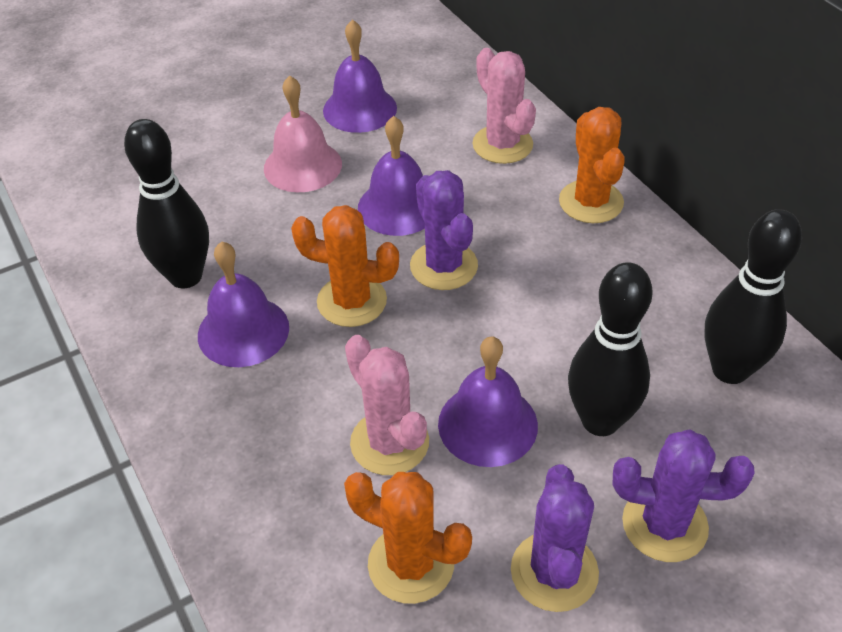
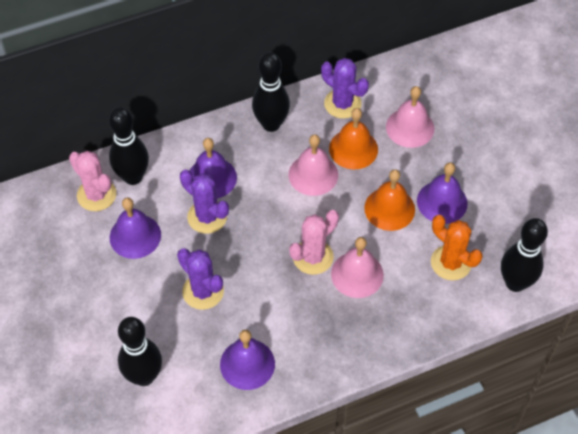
black bowling pin: [124,119,209,288] [568,262,653,436] [705,209,802,384] = 3 -> [109,107,149,185] [118,317,162,386] [252,52,290,132] [501,218,548,292] = 4
orange bell: none = 0 -> [329,108,378,169] [364,169,415,231] = 2
orange cactus: [291,205,399,327] [344,472,472,604] [559,107,625,223] = 3 -> [431,215,483,280] = 1
pink bell: [264,76,342,193] = 1 -> [289,134,338,196] [331,237,384,298] [386,86,434,148] = 3

